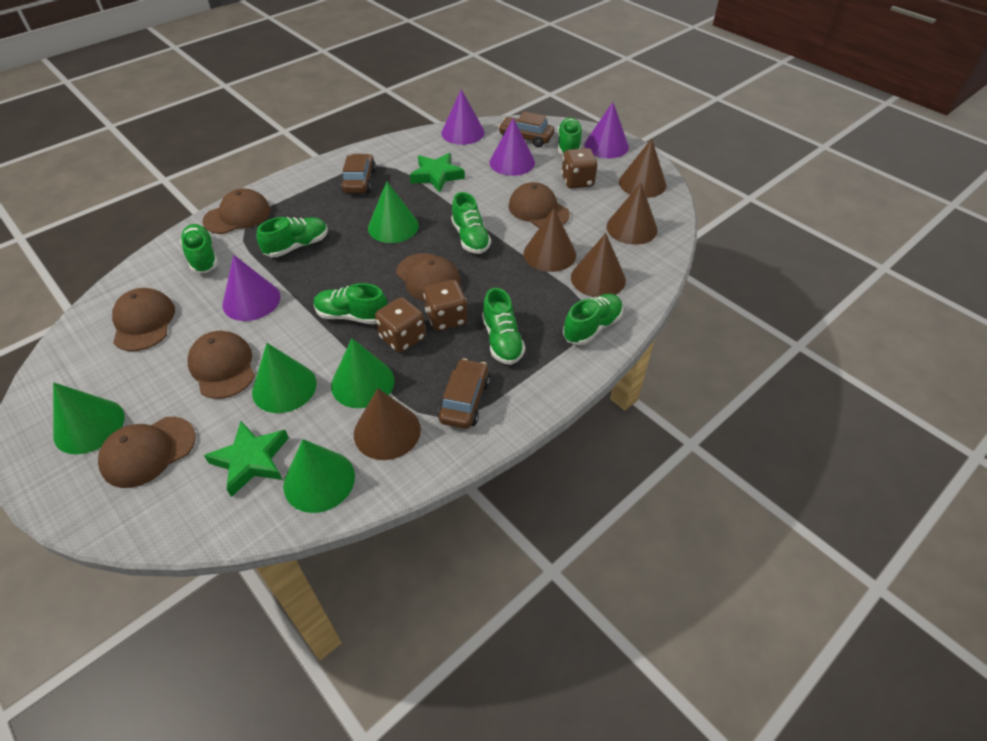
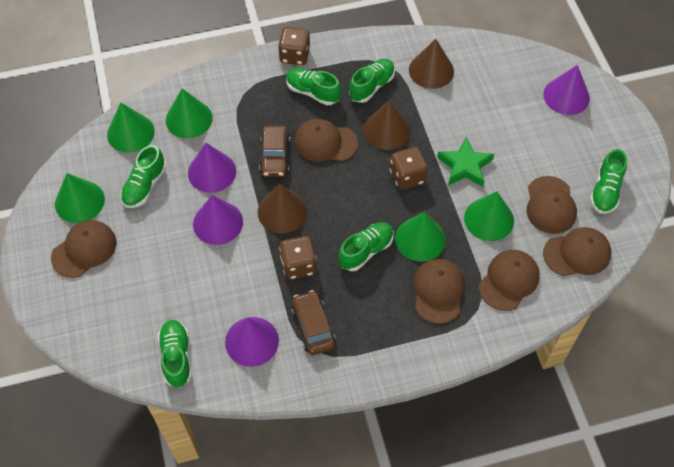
brown car: [341,154,376,193] [438,358,490,429] [498,112,554,147] = 3 -> [259,126,290,177] [292,290,336,355] = 2
brown cone: [354,388,421,460] [524,208,576,272] [571,233,626,297] [606,183,658,245] [619,139,666,198] = 5 -> [258,183,307,233] [363,100,411,150] [409,39,454,89] = 3
green shoe: [180,224,218,273] [257,217,328,257] [314,283,388,324] [451,192,491,254] [482,288,525,365] [557,118,582,155] [563,294,623,345] = 7 -> [120,145,166,208] [158,320,192,388] [286,68,341,105] [338,222,394,271] [349,59,395,103] [590,149,627,214] = 6
green star: [204,421,289,497] [410,153,465,192] = 2 -> [437,137,494,187] = 1

